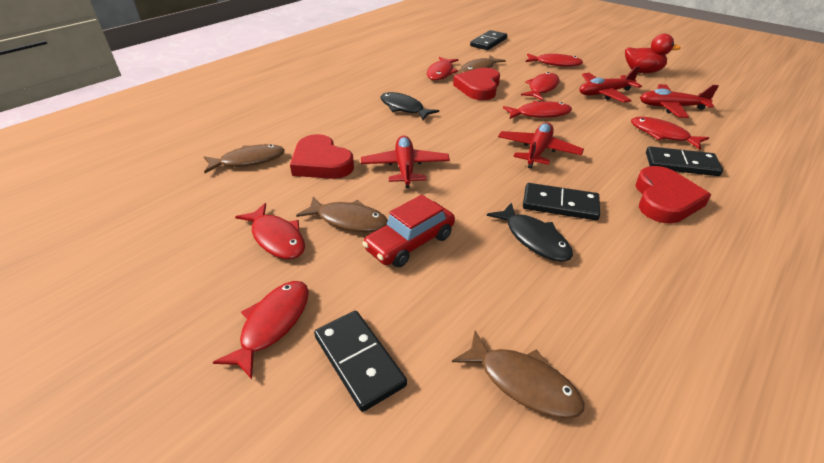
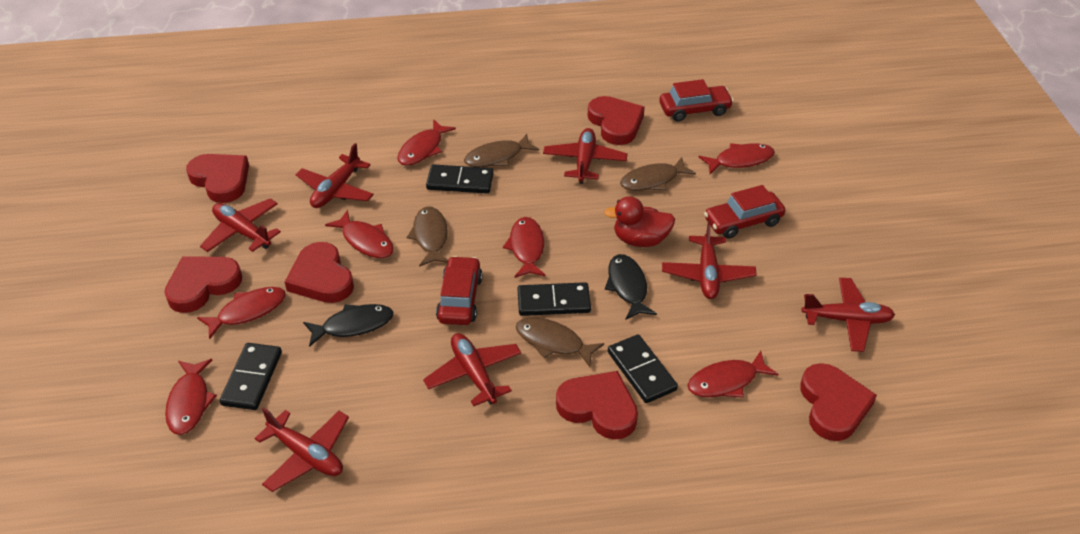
red car: [362,194,455,267] = 1 -> [436,256,483,325] [659,79,734,122] [704,185,785,239] = 3
red heart: [290,134,354,179] [453,68,500,100] [635,166,711,224] = 3 -> [164,256,242,313] [186,154,249,203] [285,242,354,303] [556,371,638,440] [588,96,645,145] [800,363,877,441] = 6
red plane: [361,136,450,188] [498,122,584,168] [579,66,642,103] [640,84,719,118] = 4 -> [200,198,281,252] [254,408,349,492] [295,143,374,208] [423,333,521,406] [543,128,627,184] [662,220,757,299] [802,278,895,352] = 7

